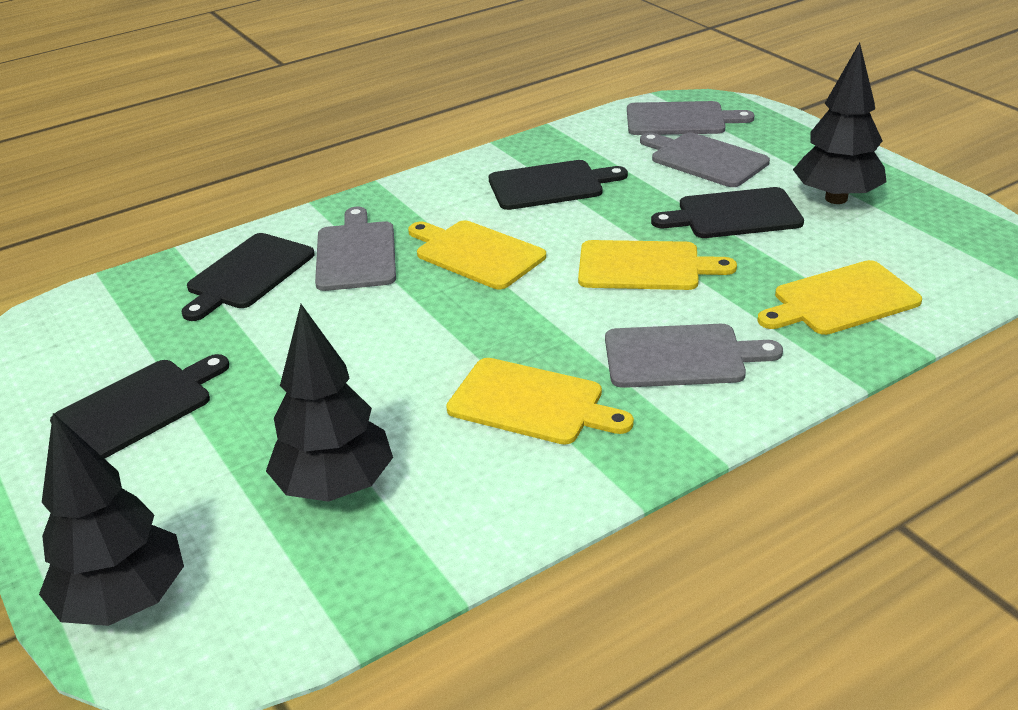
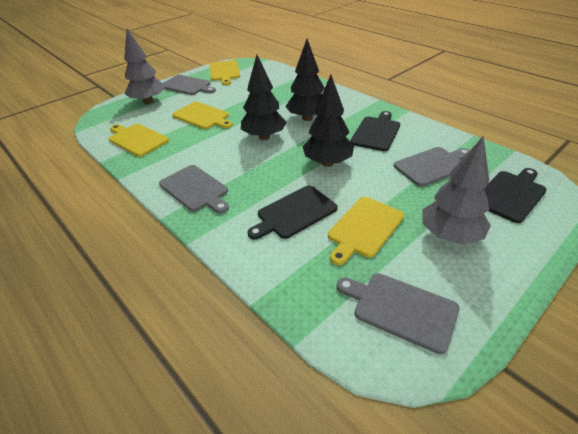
black cutting board: [50,354,229,459] [181,233,315,321] [489,160,628,210] [651,187,804,238] = 4 -> [248,186,338,240] [350,111,400,151] [484,168,547,223] = 3
grey tree: none = 0 -> [124,29,165,104] [422,135,491,245] = 2

